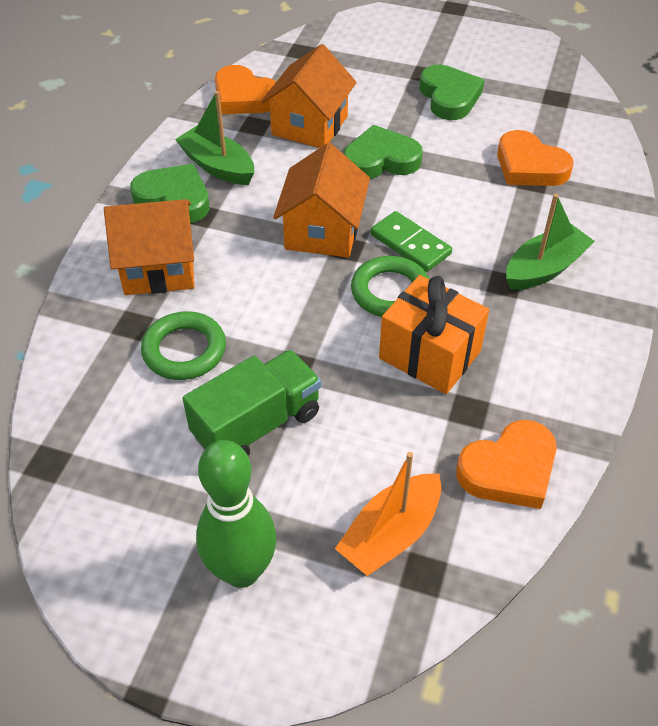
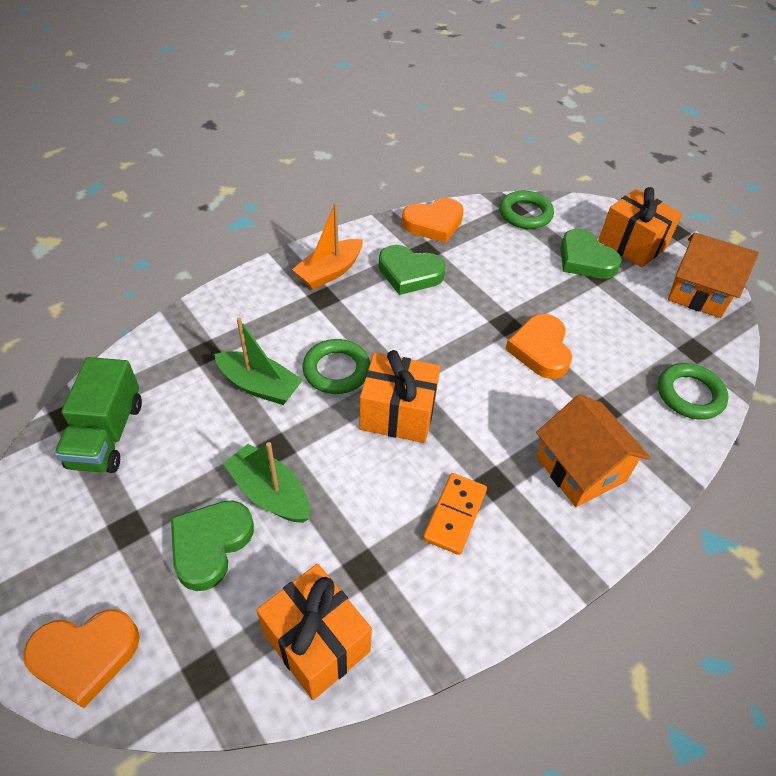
green bowling pin: [196,440,277,588] = 1 -> none = 0
green domino: [370,211,452,272] = 1 -> none = 0
green ring: [141,311,226,380] [351,256,429,317] = 2 -> [302,339,370,394] [500,191,554,229] [658,363,729,420] = 3
orange domino: none = 0 -> [423,473,487,555] = 1
orange gift: [379,275,489,394] = 1 -> [256,564,372,700] [359,350,440,443] [598,187,682,267] = 3
orange house: [104,199,194,295] [261,44,357,148] [273,143,370,258] = 3 -> [536,394,651,507] [668,232,759,318] = 2

